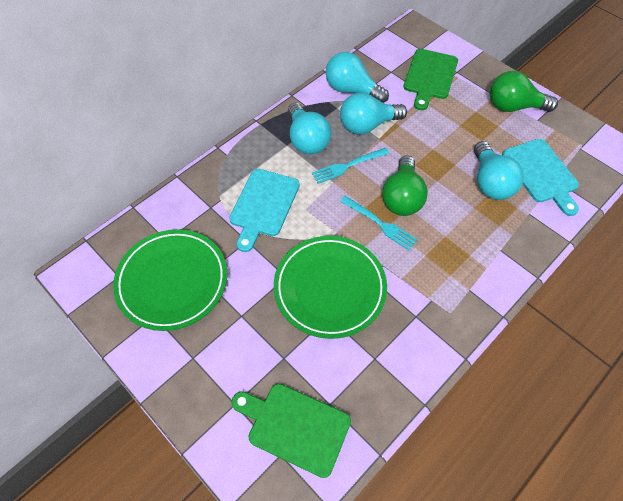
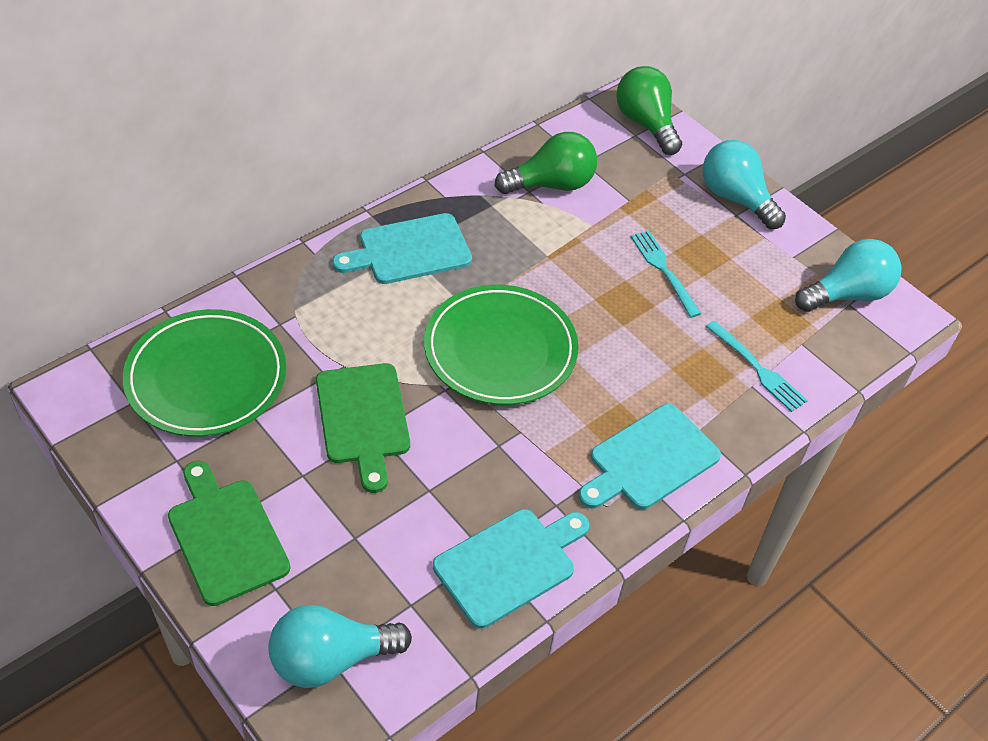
turquoise cutting board: [229,169,300,252] [502,139,579,216] = 2 -> [332,213,472,284] [433,509,589,629] [578,404,721,509] = 3
turquoise light bulb: [288,103,331,154] [326,52,389,103] [340,92,407,134] [474,141,524,200] = 4 -> [268,605,412,688] [703,140,786,229] [795,239,902,312] = 3

